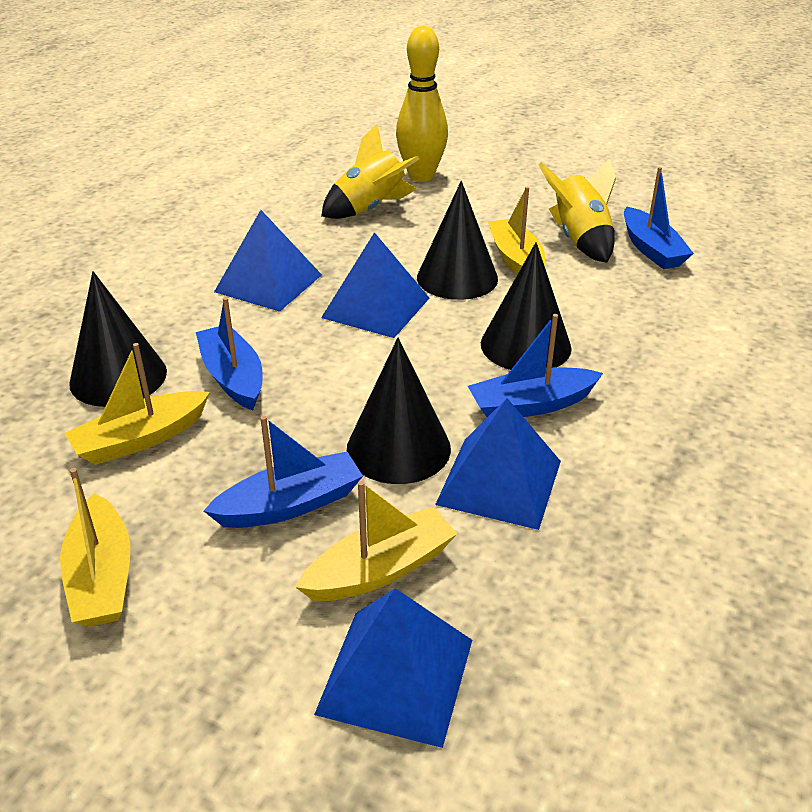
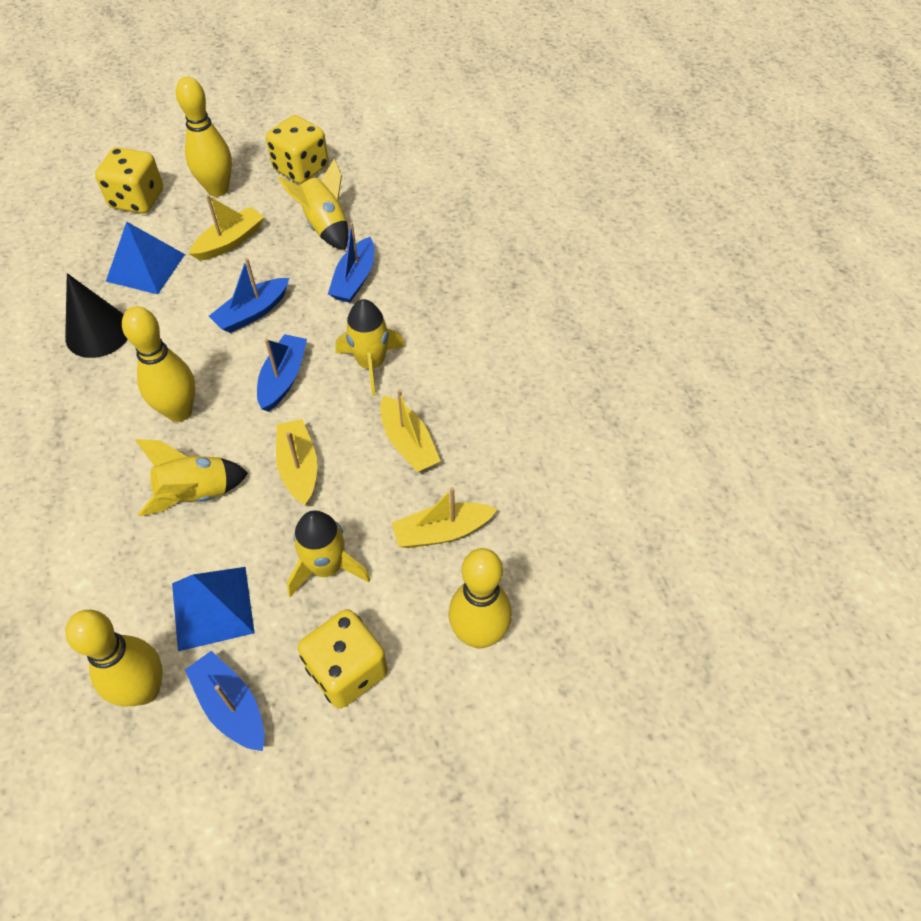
black cone: [69,271,167,407] [347,338,451,484] [417,181,498,300] [481,242,572,370] = 4 -> [65,273,128,358] = 1
blue pyramid: [214,210,322,312] [314,588,472,748] [321,232,429,338] [435,398,561,530] = 4 -> [106,222,185,294] [172,567,255,651] = 2
yellow bowling pin: [396,26,448,182] = 1 -> [65,610,163,707] [122,306,195,422] [176,77,232,197] [448,548,512,649] = 4
yellow dice: none = 0 -> [95,147,163,214] [266,115,329,184] [298,609,388,708] = 3
yellow rocket: [321,123,419,219] [538,158,616,263] = 2 -> [135,439,248,516] [278,158,349,250] [287,510,370,597] [335,299,405,396] = 4

